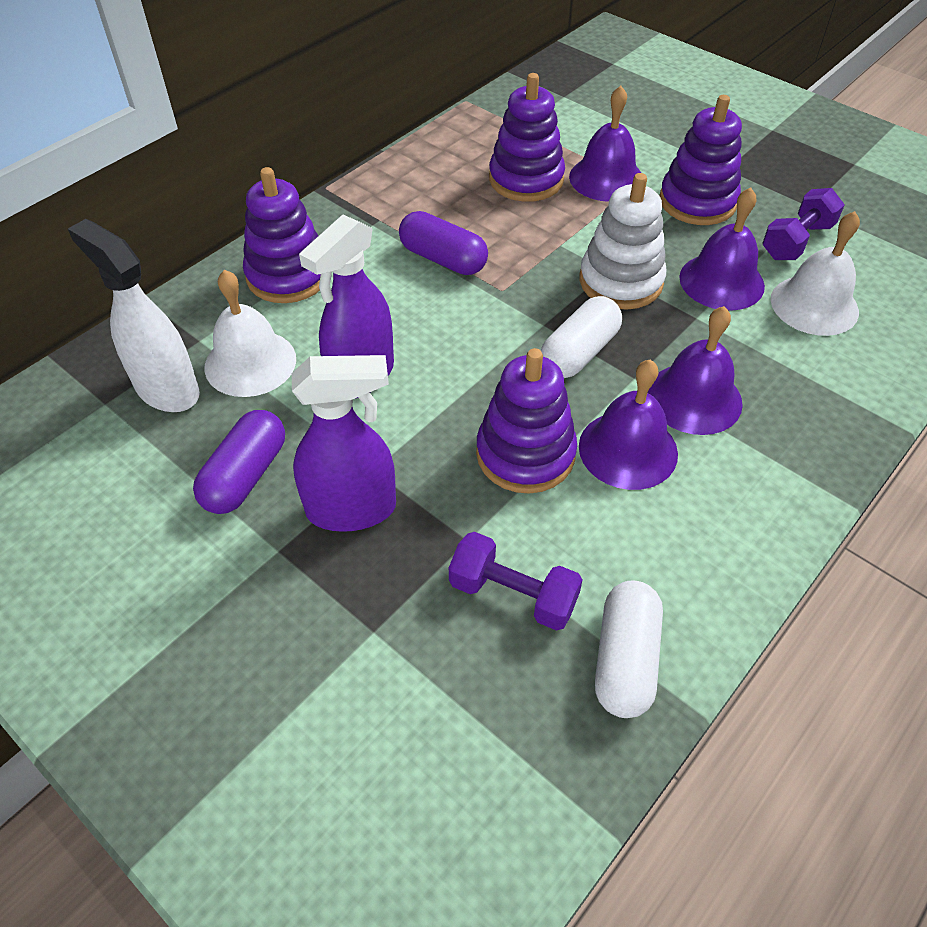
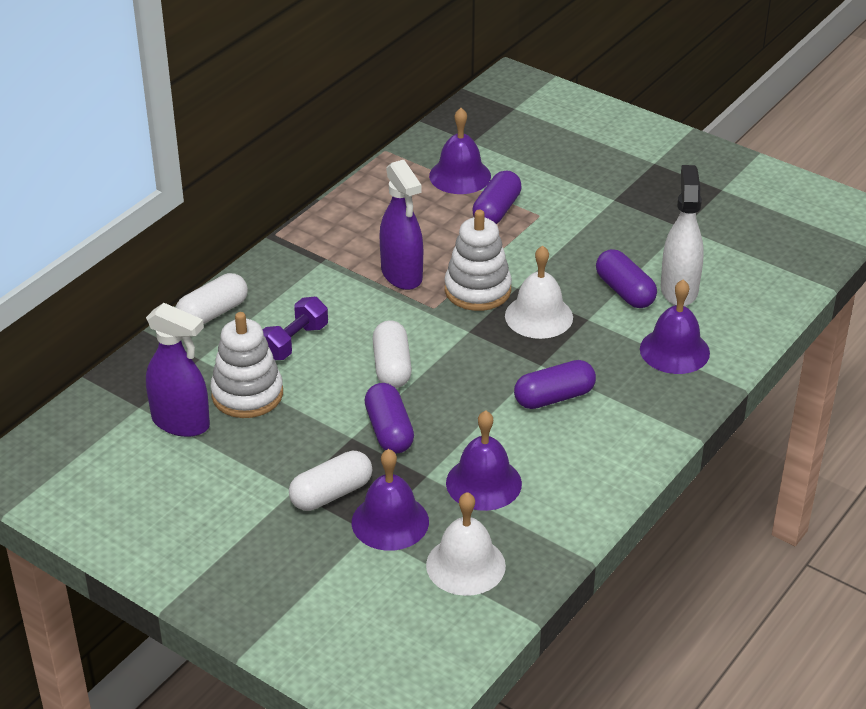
purple capsule: [193,410,285,514] [399,211,488,275] = 2 -> [364,383,414,454] [472,170,522,224] [514,360,596,409] [596,249,657,308] = 4
purple dumbbell: [449,532,583,631] [762,188,844,260] = 2 -> [263,297,328,360] = 1
purple stacking toy: [243,167,321,303] [476,348,577,494] [489,73,565,202] [659,95,742,225] = 4 -> none = 0
white capsule: [541,296,622,378] [595,580,663,718] = 2 -> [176,273,248,324] [289,451,372,511] [373,320,412,388] = 3
white stacking toy: [579,173,666,310] = 1 -> [210,312,283,418] [444,210,512,311] = 2

